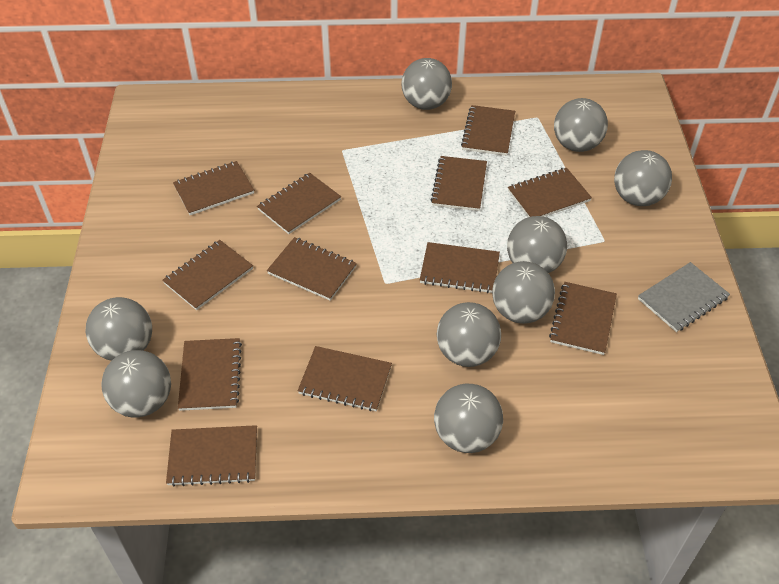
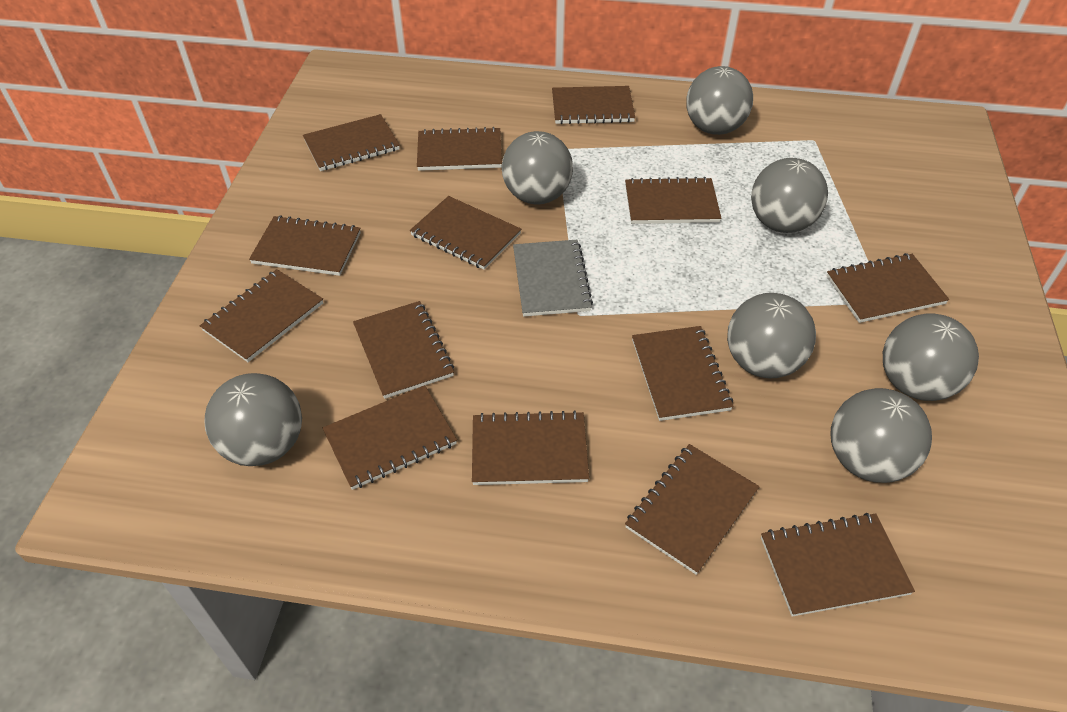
brown notebook: [162,240,253,310] [166,425,257,487] [173,161,254,215] [178,338,242,411] [257,173,341,234] [267,237,357,301] [298,346,392,411] [420,242,500,293] [431,156,487,211] [461,105,515,156] [508,168,592,217] [549,282,617,355] = 12 -> [200,269,323,362] [249,216,361,276] [303,114,400,171] [323,385,457,490] [353,301,454,399] [410,196,521,270] [417,127,502,171] [472,410,589,485] [552,86,635,124] [625,177,722,224] [625,444,760,575] [632,326,733,421] [761,513,915,617] [827,253,949,323] = 14
grey ball: [86,297,152,361] [101,350,171,418] [402,58,452,110] [434,384,503,453] [437,302,501,367] [492,261,555,324] [507,216,567,273] [554,98,608,152] [614,150,672,206] = 9 -> [204,373,302,466] [502,131,573,204] [686,66,753,135] [727,293,816,379] [751,158,828,233] [831,388,932,483] [883,313,979,401] = 7

